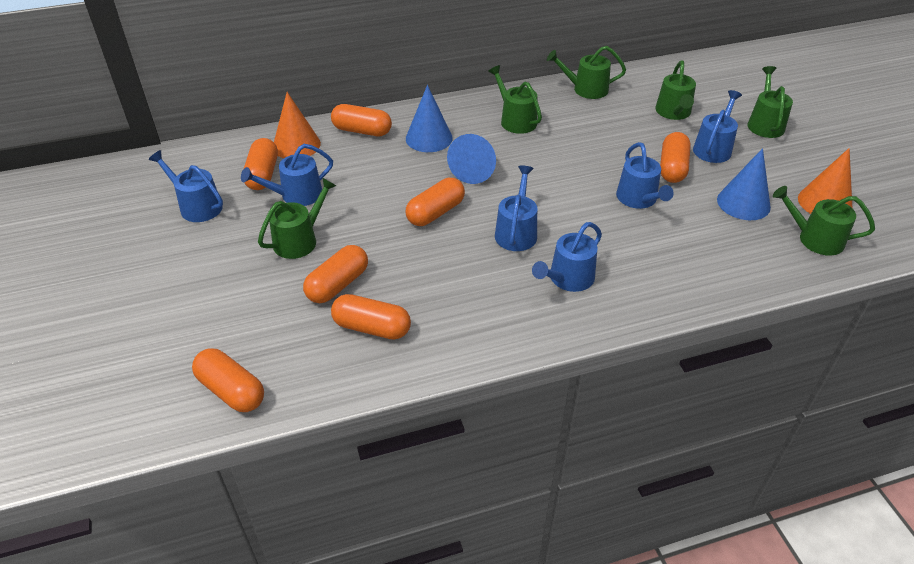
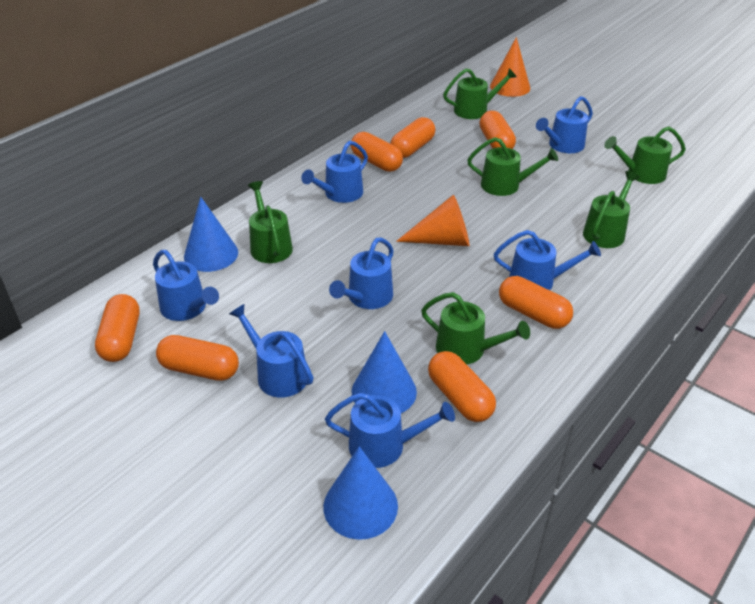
blue watering can: [149,150,223,222] [241,144,333,206] [495,166,537,251] [532,222,602,292] [616,142,674,209] [693,90,742,163] = 6 -> [153,250,219,321] [229,304,313,398] [301,141,368,203] [325,393,455,468] [329,238,394,309] [494,230,601,290] [536,96,593,153] = 7

